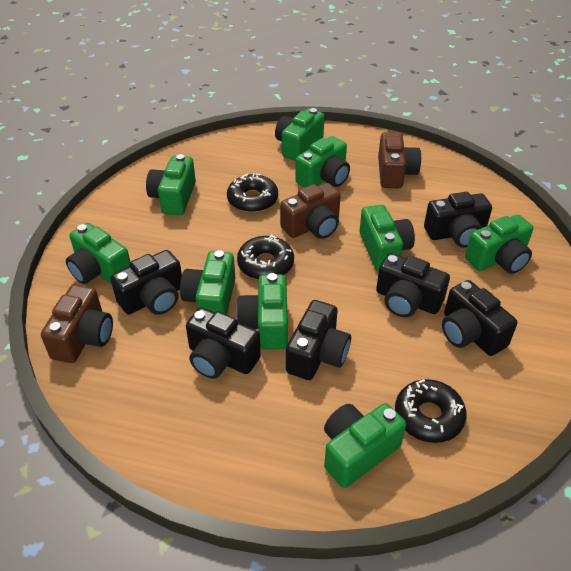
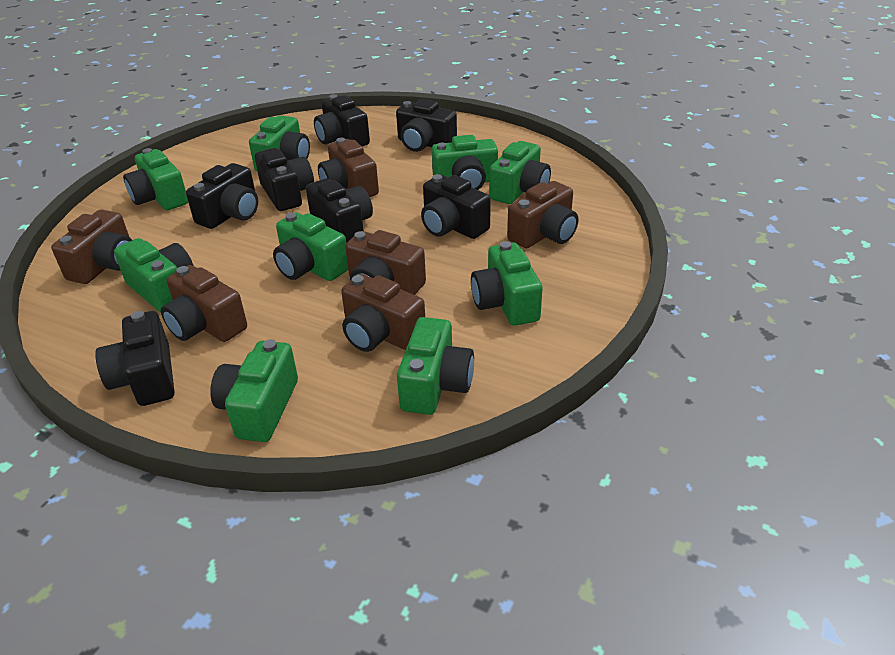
black camera: [110,250,182,315] [186,307,261,379] [286,300,351,380] [376,253,450,317] [424,192,492,248] [442,280,517,356] = 6 -> [95,311,175,406] [186,163,258,229] [255,148,314,211] [306,178,373,243] [314,94,370,146] [396,99,457,152] [421,174,491,239] = 7
black donut: [227,173,278,212] [237,234,294,279] [395,379,467,443] = 3 -> none = 0
brown camera: [41,285,113,363] [280,183,341,239] [378,132,421,188] = 3 -> [51,210,132,284] [161,265,247,342] [318,138,379,197] [341,274,425,352] [345,230,426,295] [507,181,578,248] = 6

